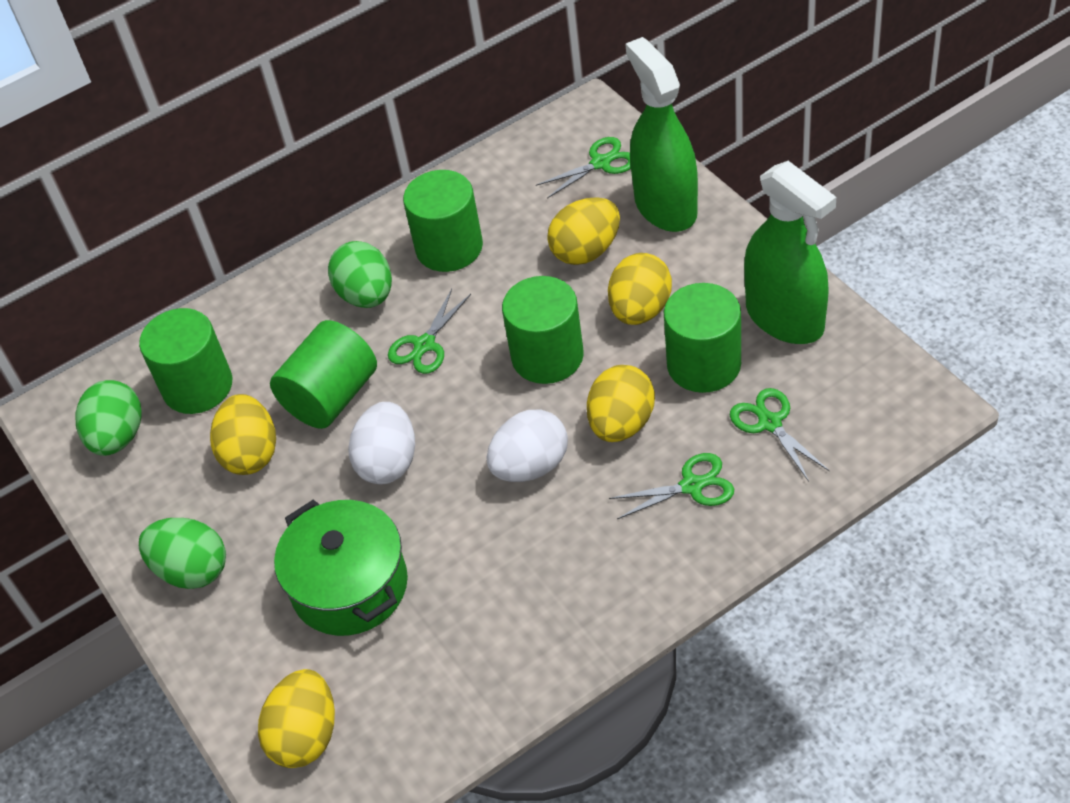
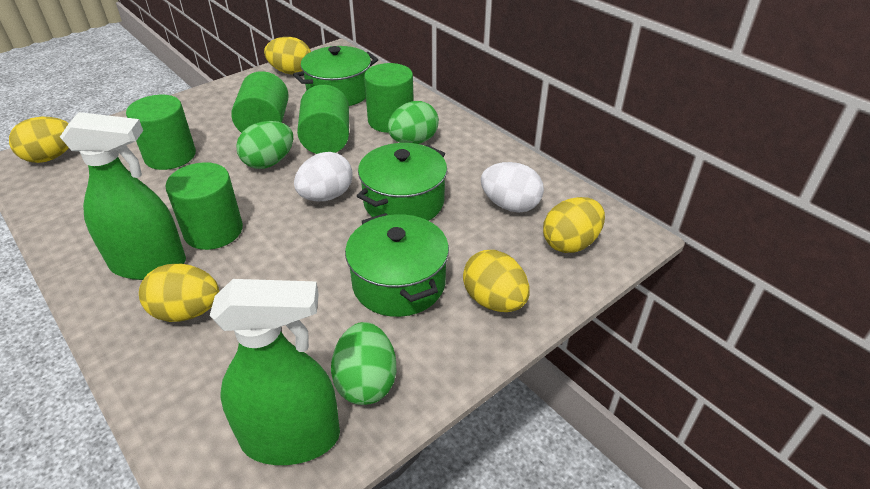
green pot: [274,500,408,636] = 1 -> [293,46,378,106] [345,213,449,317] [357,143,447,221] = 3
green scissors: [388,289,471,374] [536,137,631,199] [609,453,734,519] [730,388,830,482] = 4 -> none = 0

